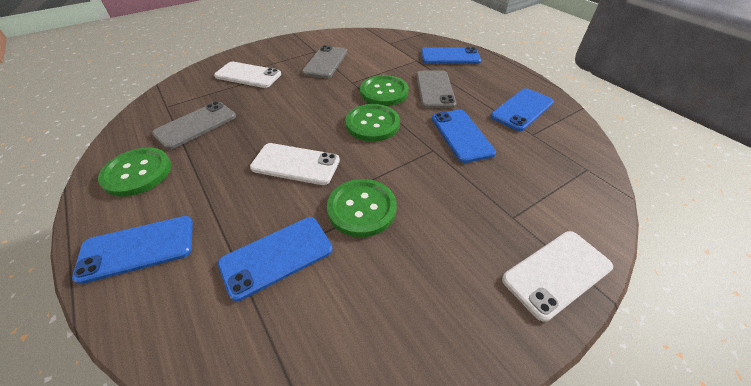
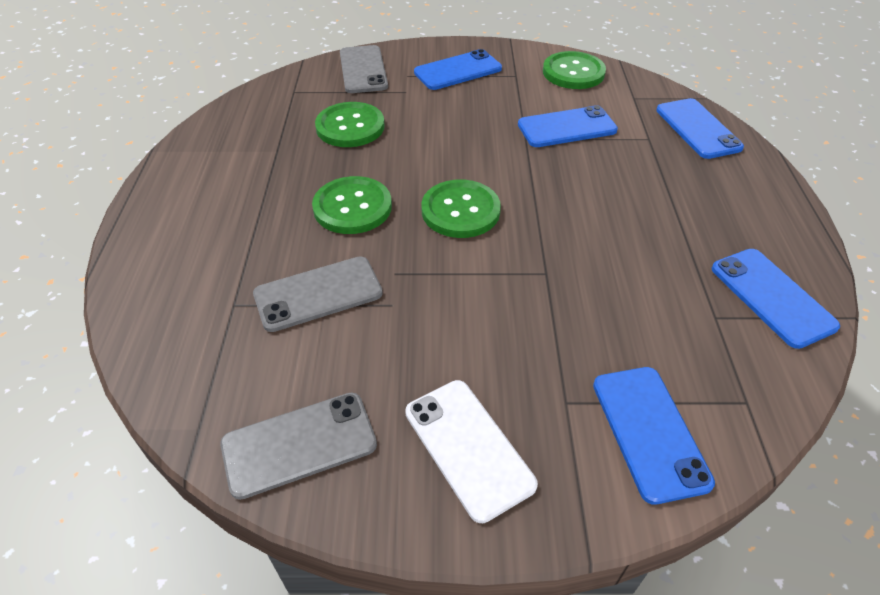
white phone: [214,62,281,88] [250,143,340,185] [502,231,613,322] = 3 -> [405,380,538,523] = 1

